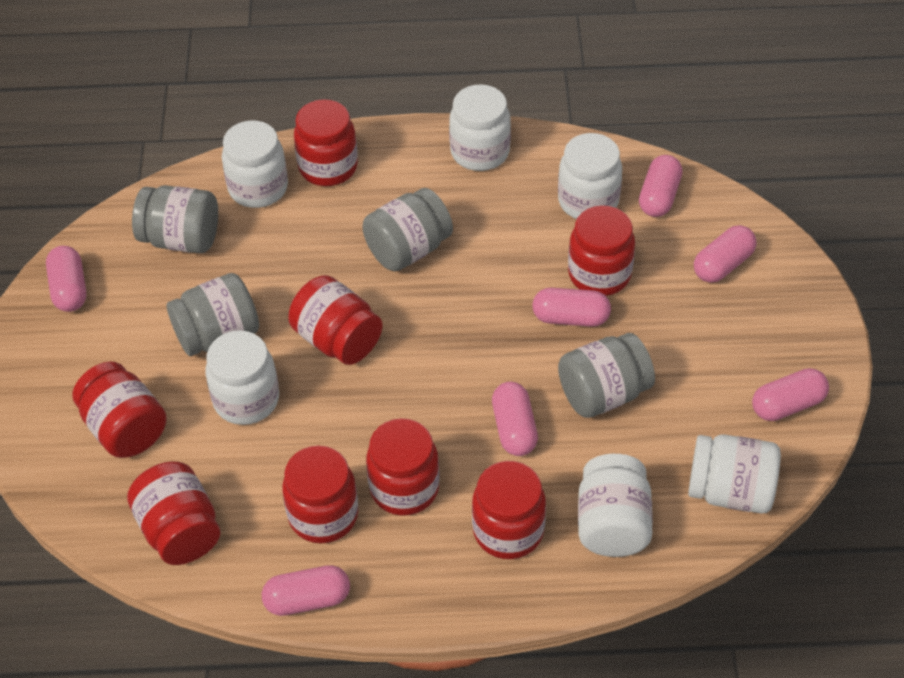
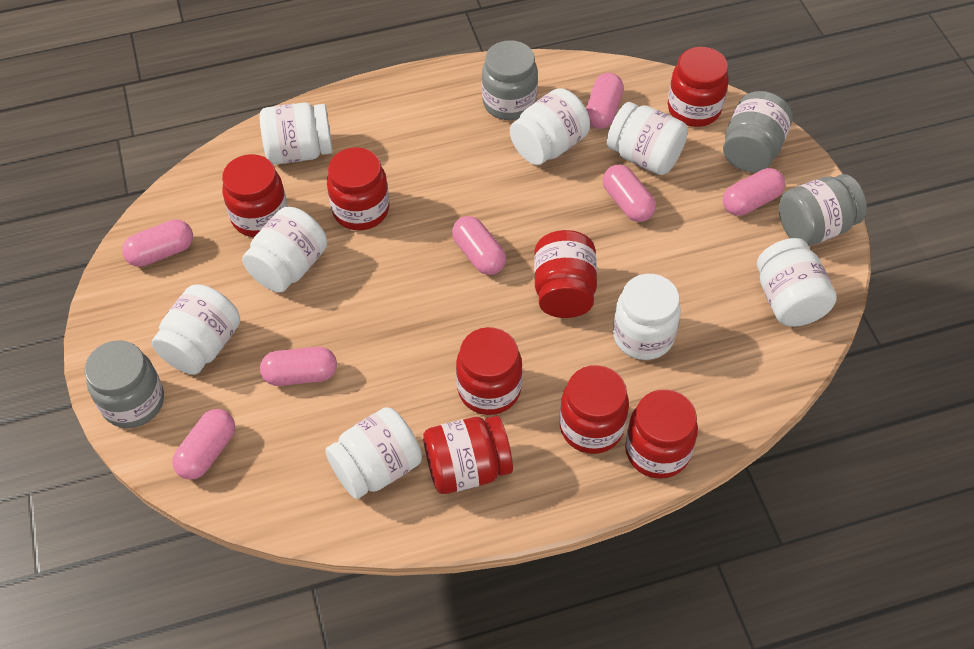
white jar: [205,330,279,425] [222,120,288,208] [449,84,511,171] [558,133,622,219] [578,454,653,557] [688,434,781,514] = 6 -> [152,284,240,375] [242,207,327,293] [260,102,333,165] [325,407,422,499] [510,88,590,165] [607,102,688,175] [613,274,681,360] [757,238,837,327] = 8

